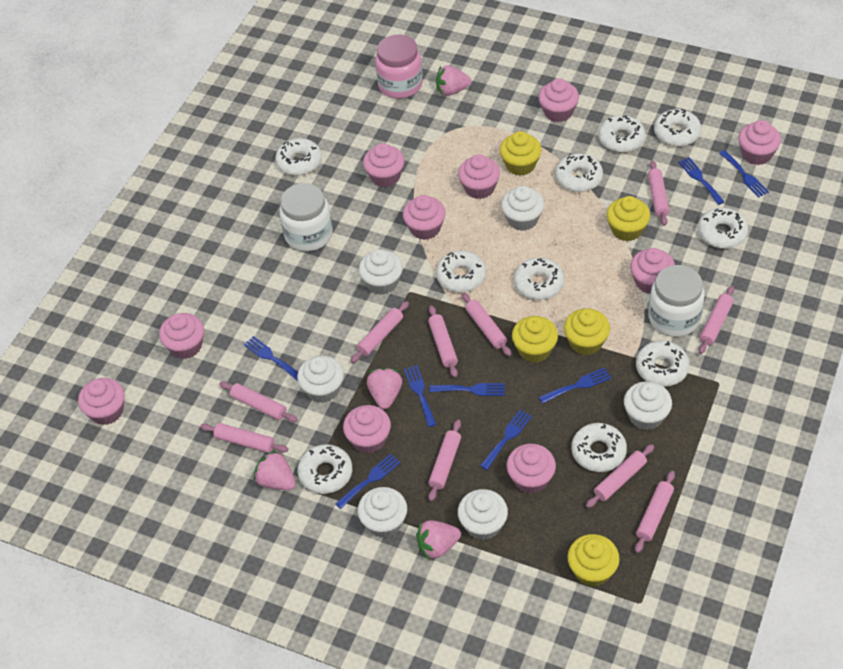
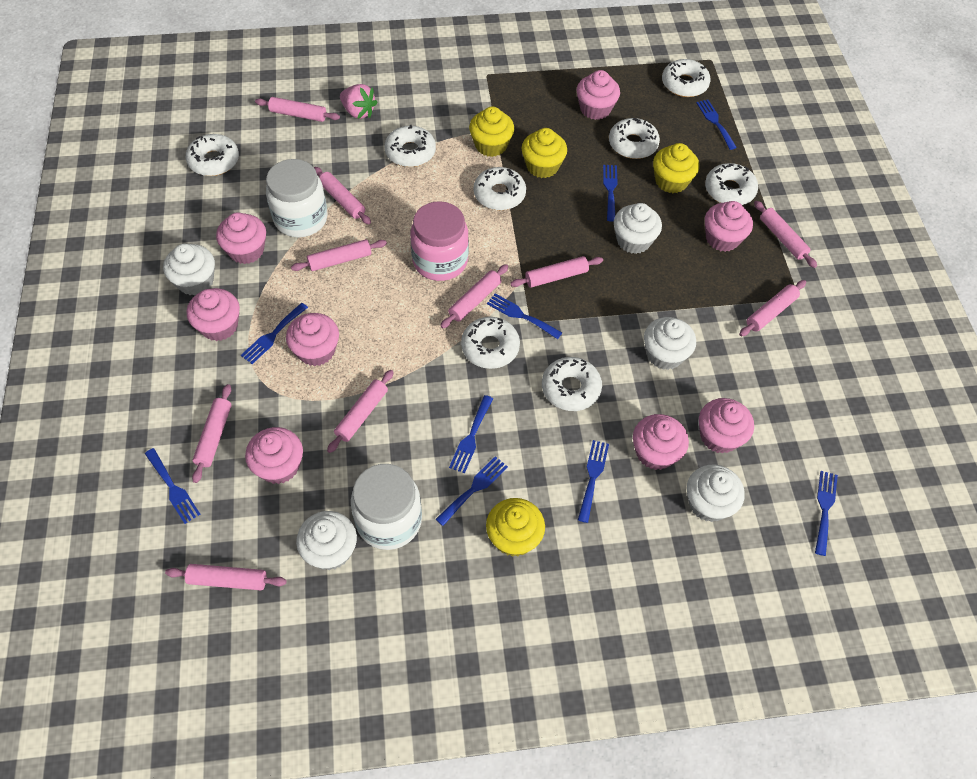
blue fork: [244,336,298,381] [335,453,401,509] [404,365,437,427] [429,383,505,396] [480,410,532,470] [539,367,611,404] [678,157,724,205] [719,150,769,198] = 8 -> [145,448,200,524] [241,303,308,364] [435,456,508,526] [449,395,493,473] [487,293,562,339] [578,440,609,523] [603,165,617,222] [696,100,737,150] [815,471,838,556] = 9
pink cupcake: [78,378,125,425] [159,313,204,359] [343,405,391,454] [363,143,404,187] [403,195,445,240] [458,155,500,199] [506,444,556,494] [539,78,579,122] [630,248,675,294] [738,120,781,165] = 10 -> [187,288,240,341] [216,212,266,264] [245,427,303,484] [286,313,339,366] [576,70,620,120] [633,414,689,470] [699,398,754,453] [705,201,753,252] = 8
pink strawberry: [254,450,296,490] [367,367,402,409] [416,520,461,561] [436,65,471,96] = 4 -> [340,84,378,119] = 1
white cupcake: [297,356,344,403] [358,487,407,538] [359,249,403,295] [458,489,508,540] [501,186,544,231] [624,381,672,430] = 6 -> [163,244,215,296] [296,511,357,570] [614,203,662,254] [644,317,696,370] [687,465,745,522] = 5
white donut: [275,138,322,176] [297,444,352,494] [436,251,486,292] [514,258,564,300] [555,154,603,192] [571,423,627,472] [598,115,645,152] [636,341,690,387] [654,109,701,146] [698,208,748,249] = 10 -> [186,134,239,176] [384,125,436,167] [461,317,520,369] [474,167,526,210] [542,357,602,411] [609,118,660,159] [662,59,711,97] [705,163,758,205] = 8
yellow cupcake: [500,131,541,176] [512,316,558,363] [564,308,610,355] [567,534,620,587] [607,196,650,241] = 5 -> [469,106,514,157] [486,498,545,557] [522,128,567,178] [653,143,699,193] = 4

